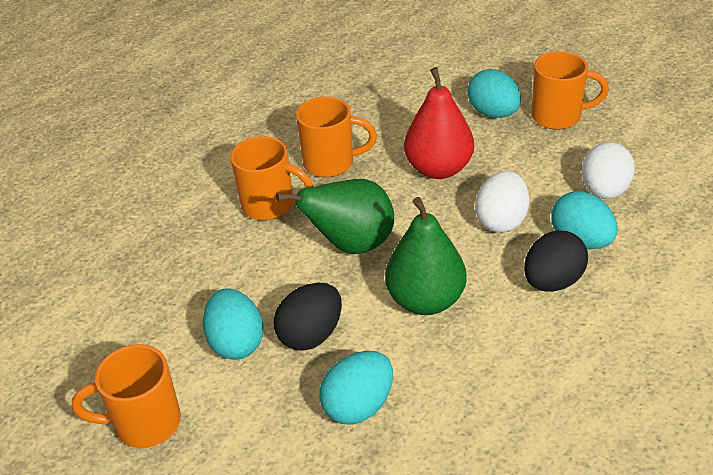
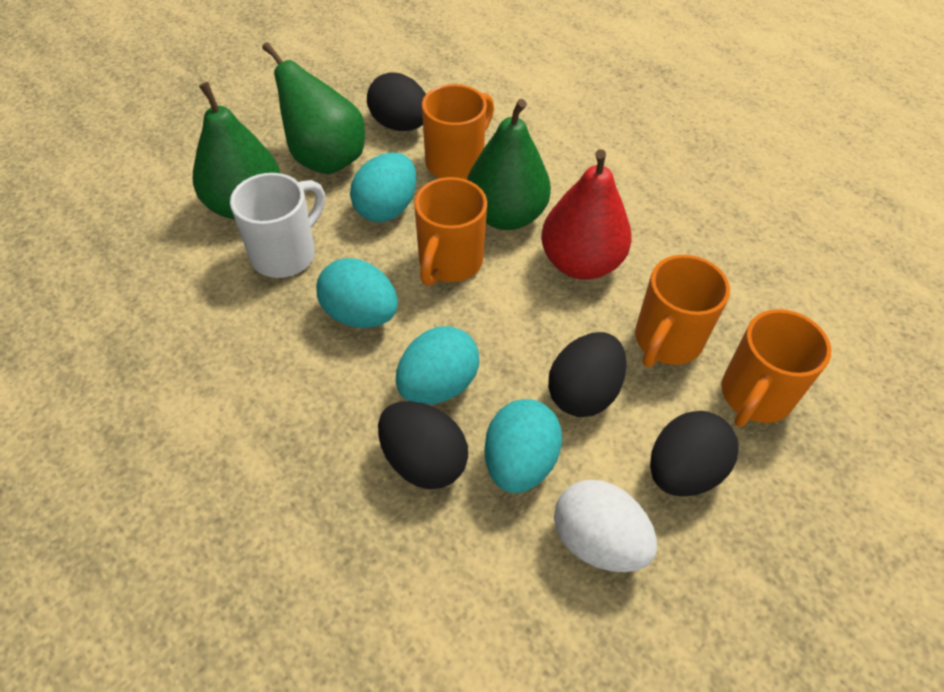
black egg: [274,283,342,350] [524,231,588,292] = 2 -> [367,73,426,131] [378,401,468,489] [548,332,627,417] [650,411,739,497] = 4
green pear: [276,179,394,254] [385,197,467,315] = 2 -> [193,82,280,220] [262,42,365,174] [467,99,551,230] = 3
white egg: [475,171,529,233] [582,142,635,199] = 2 -> [554,480,657,572] = 1
white mug: none = 0 -> [230,173,325,278] = 1

